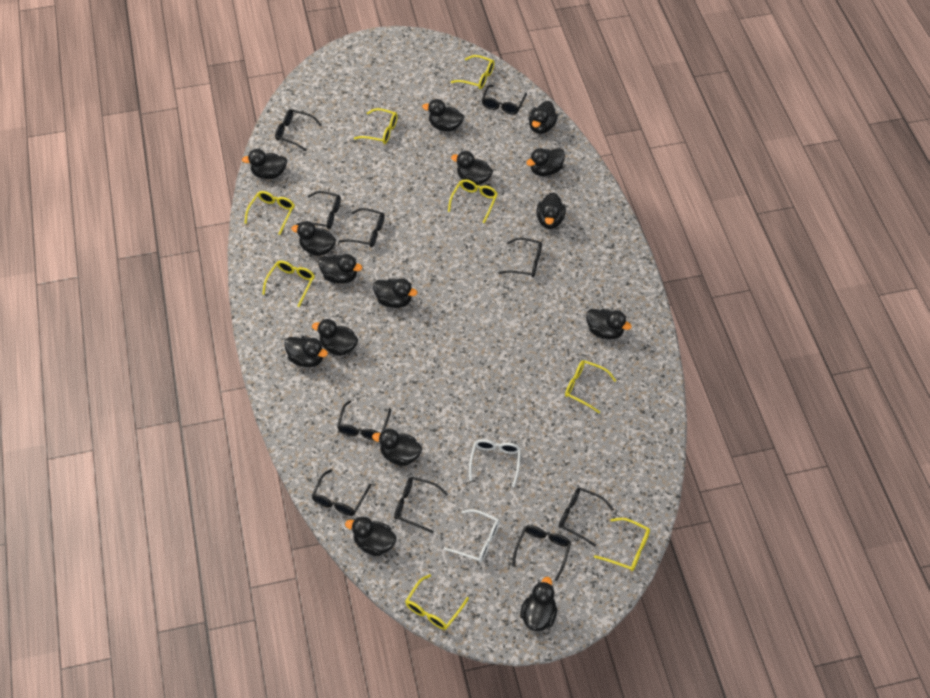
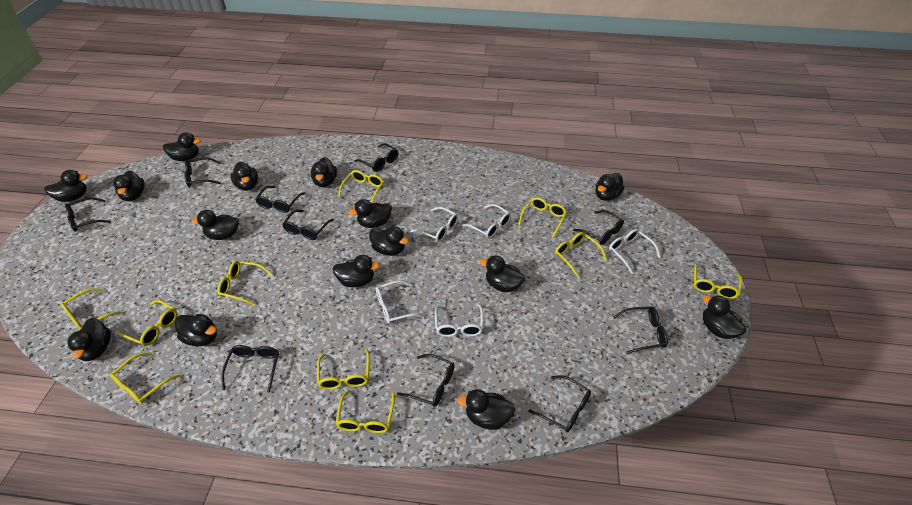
white glasses: [443,509,499,562] [469,439,521,487] = 2 -> [376,280,425,324] [410,207,458,242] [435,304,483,337] [462,204,511,239] [609,229,661,274] = 5
yellow glasses: [244,191,295,235] [262,260,315,307] [354,108,398,144] [405,574,469,630] [448,179,498,223] [451,55,495,89] [565,360,617,413] [594,518,650,571] = 8 -> [61,289,122,330] [110,353,179,404] [118,300,177,346] [218,261,272,305] [317,349,370,390] [336,390,395,433] [338,170,384,203] [518,197,567,238] [555,232,607,278] [693,263,742,299] = 10

